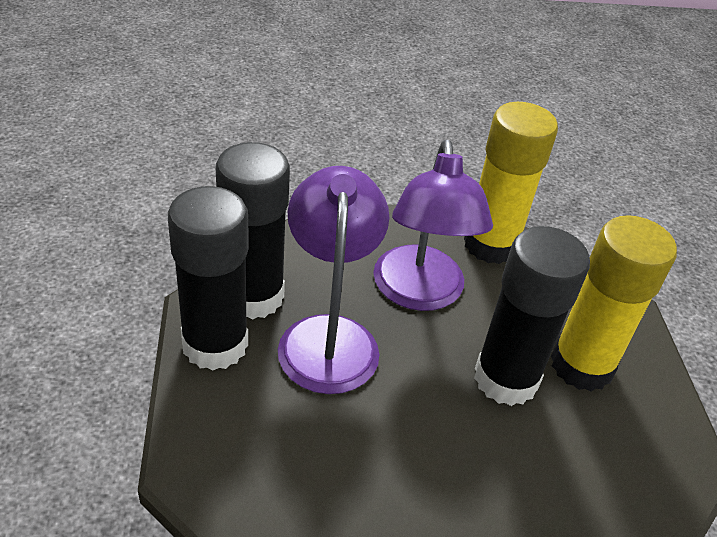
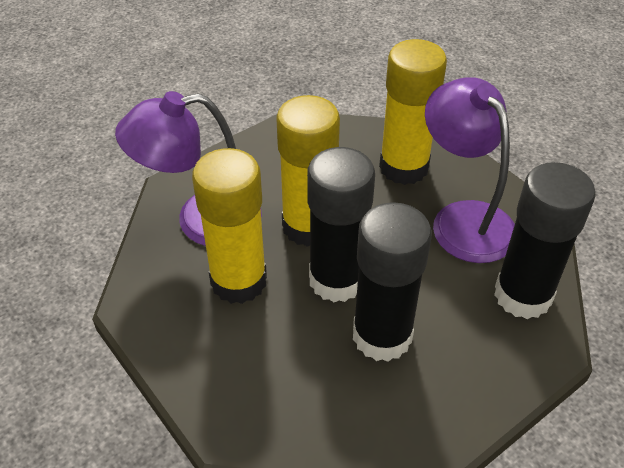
yellow glue stick: [464,102,558,264] [551,215,677,391] = 2 -> [192,148,267,304] [276,95,340,247] [379,39,447,185] = 3

